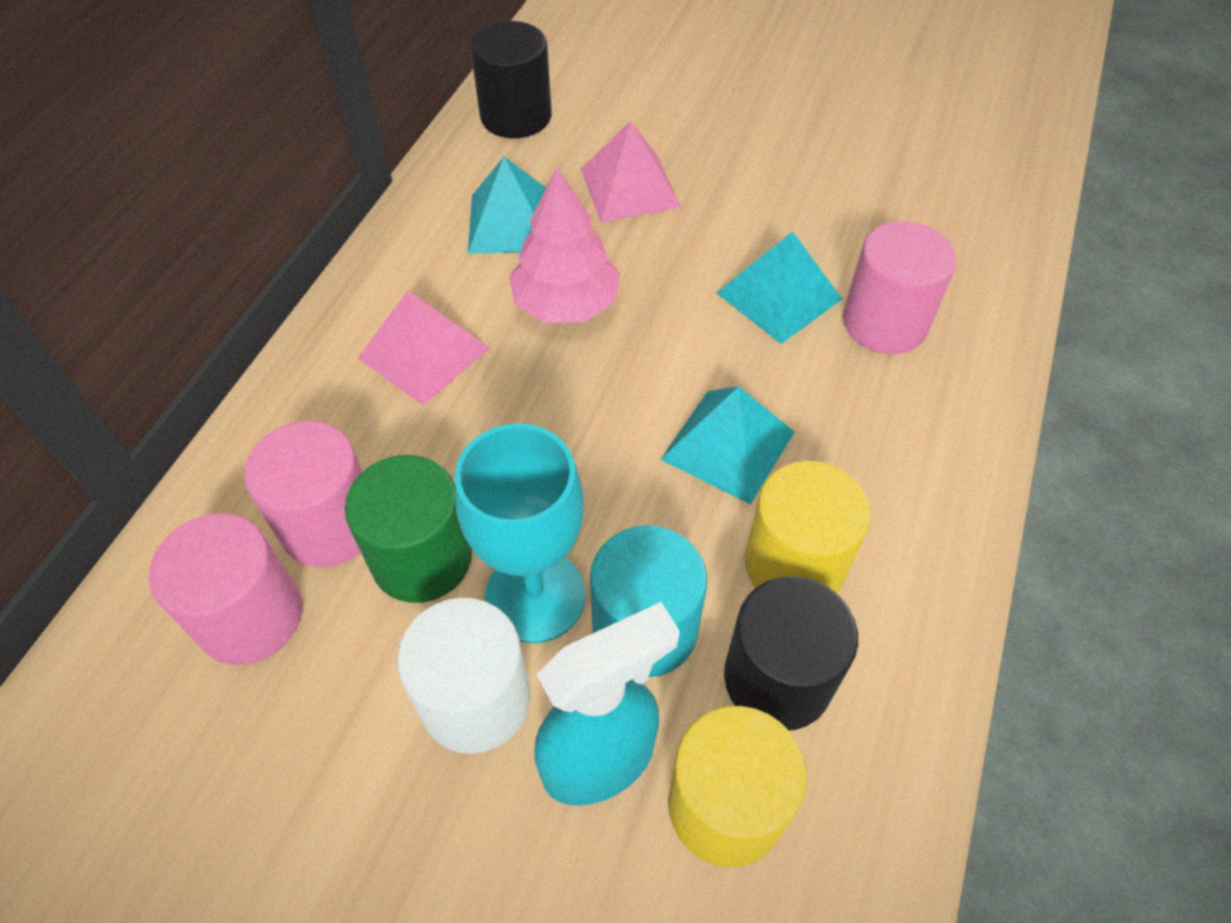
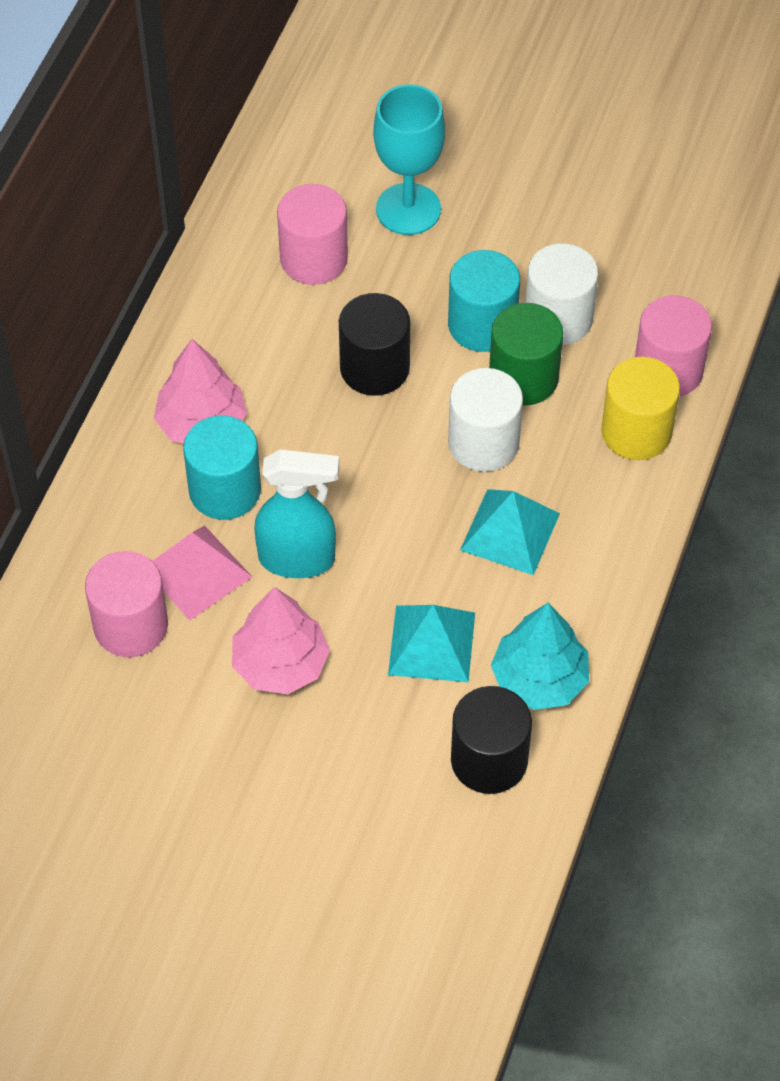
pink pyramid: [358,290,490,405] [581,121,681,222] = 2 -> [152,526,252,620] = 1
pink tree: [509,167,620,323] = 1 -> [154,339,247,444] [232,587,330,694] = 2
turquoise cylinder: [590,525,707,677] = 1 -> [183,415,261,520] [448,250,520,352] = 2
turquoise pyramid: [468,157,546,254] [660,386,795,504] [717,231,842,344] = 3 -> [388,605,475,682] [460,489,560,575] = 2
turquoise tree: none = 0 -> [491,603,589,710] = 1
white cylinder: [397,598,531,754] = 1 -> [448,368,523,472] [525,243,598,345] = 2
yellow cylinder: [668,706,807,867] [745,461,871,593] = 2 -> [601,357,680,460] = 1

